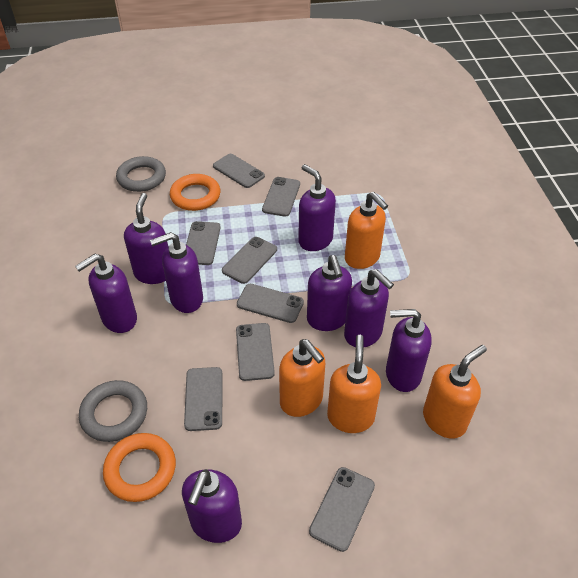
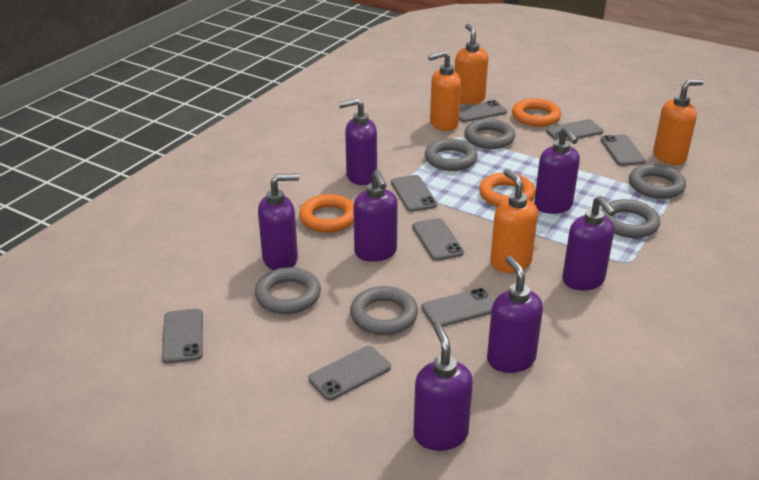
grey ring: [79,380,147,442] [116,156,166,192] = 2 -> [255,267,321,314] [350,286,418,335] [425,139,478,171] [464,119,515,149] [601,199,660,238] [629,164,686,199] = 6
orange ring: [103,433,176,502] [170,174,220,211] = 2 -> [299,194,354,233] [479,173,536,207] [512,98,561,127] = 3
purple soap dispenser: [75,254,137,333] [124,193,168,284] [150,232,203,313] [182,469,242,543] [298,164,336,251] [307,255,352,331] [344,269,394,348] [386,309,432,392] = 8 -> [258,174,299,270] [339,98,377,185] [353,170,398,262] [413,323,473,451] [487,256,543,373] [534,127,580,214] [562,196,616,290] = 7

